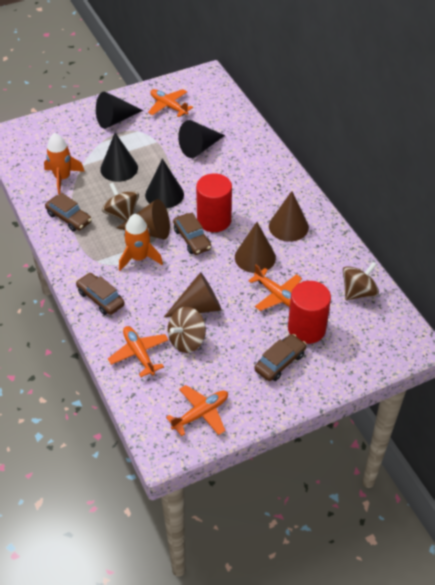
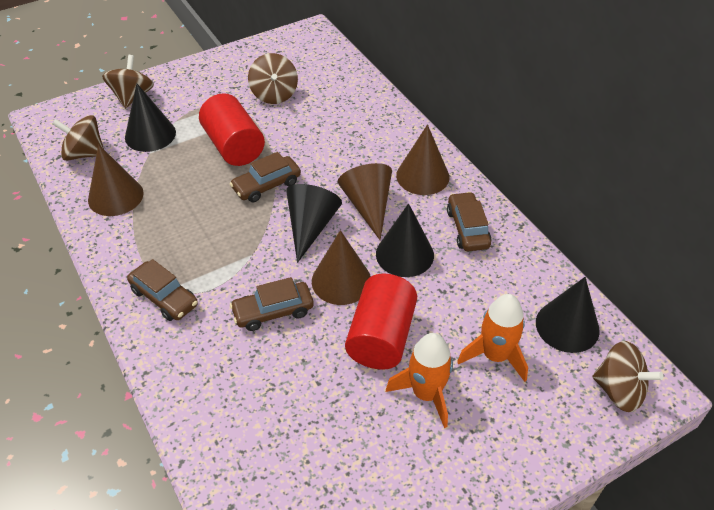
brown spinning top: [102,183,139,221] [168,307,206,353] [343,262,379,300] = 3 -> [52,115,104,161] [102,55,154,108] [248,53,298,104] [592,341,663,412] = 4
orange plane: [108,326,168,377] [148,89,193,117] [166,385,228,436] [248,264,302,311] = 4 -> none = 0

